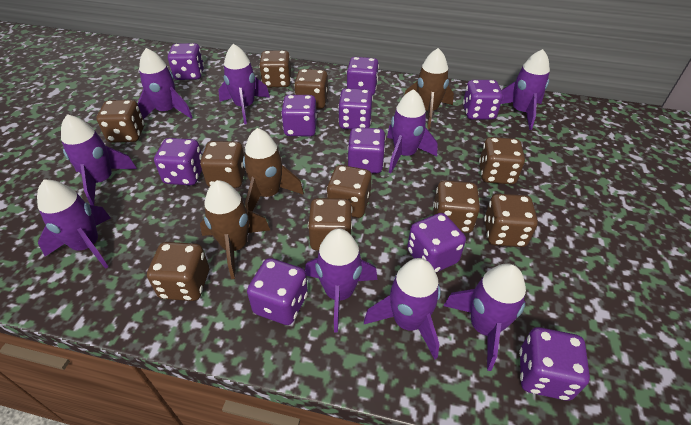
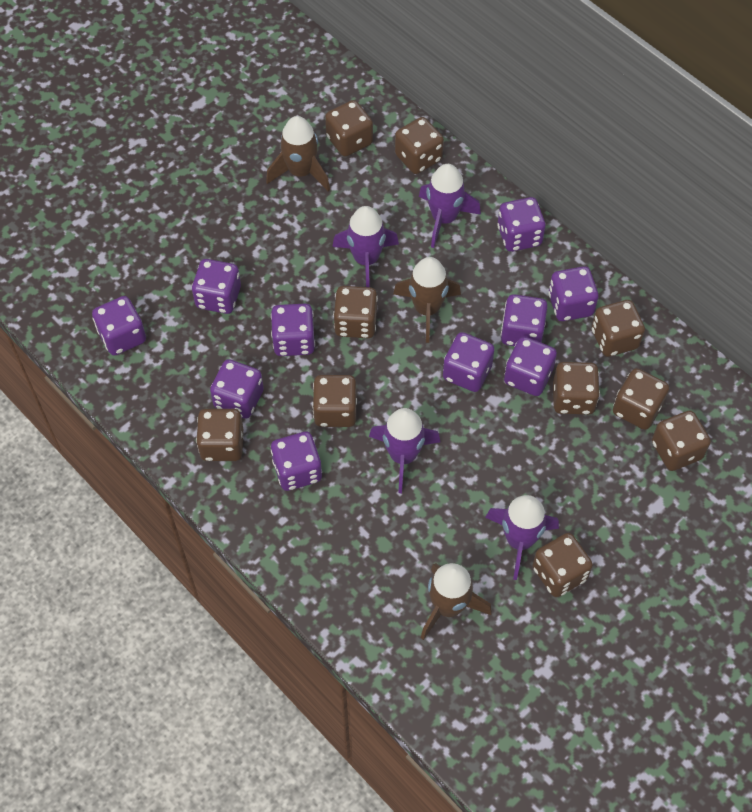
purple rocket: [37,179,111,269] [61,114,137,206] [137,48,193,119] [218,44,270,124] [305,228,377,333] [364,258,441,359] [387,89,438,174] [443,264,526,371] [501,49,550,130] = 9 -> [332,206,399,287] [369,408,440,493] [419,164,481,248] [485,495,559,580] = 4

